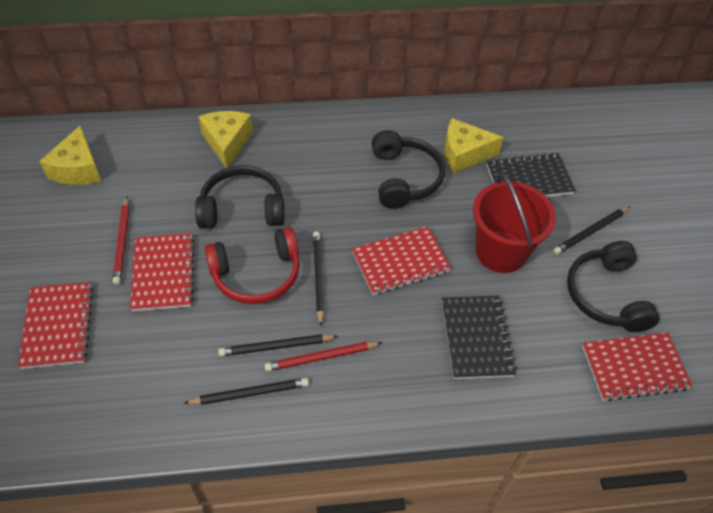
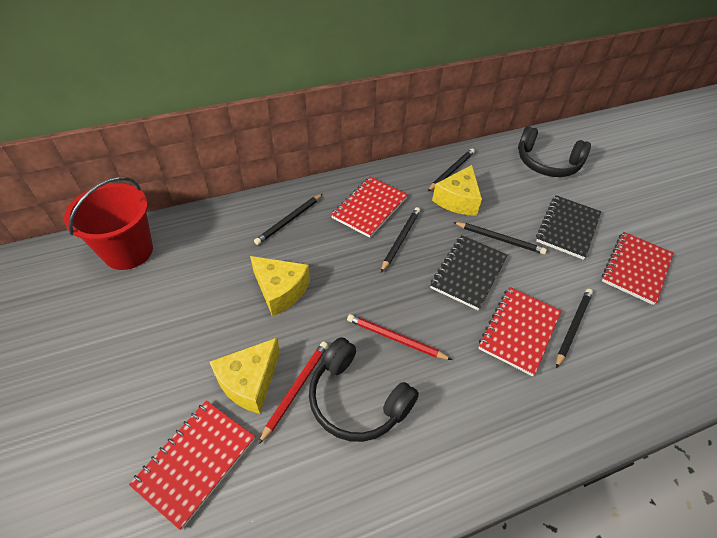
black headphones: [195,165,284,229] [372,130,445,209] [567,241,659,332] = 3 -> [309,337,419,442] [518,126,591,177] = 2
black pencil: [184,378,309,405] [218,334,338,356] [313,231,324,326] [553,206,630,254] = 4 -> [254,194,323,245] [381,207,420,272] [427,148,475,192] [453,222,547,254] [556,289,593,368] = 5
red headphones: [205,227,300,304] = 1 -> none = 0

